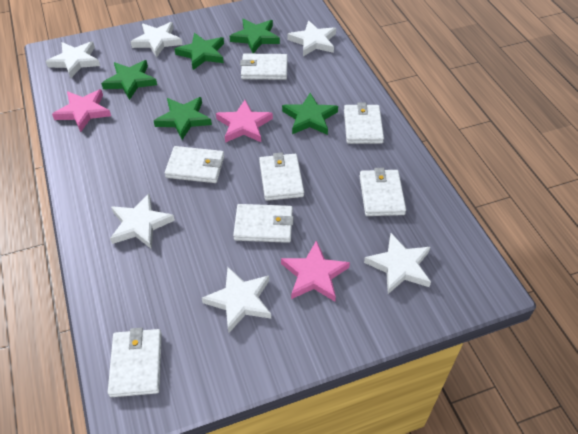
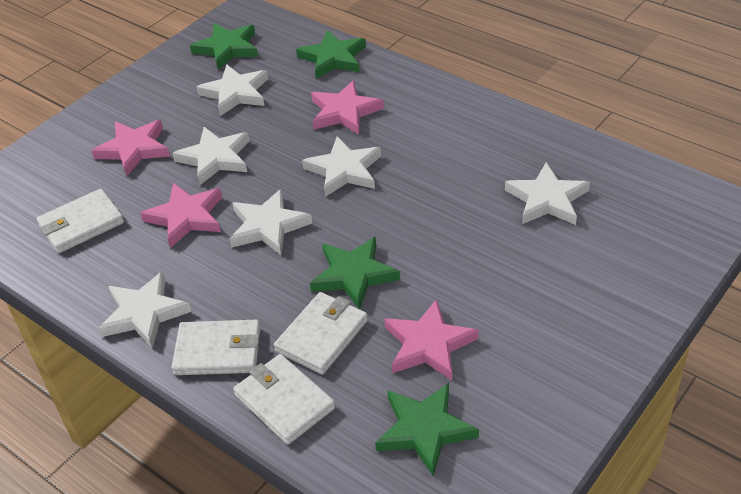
green star: [101,60,157,100] [154,97,212,140] [174,33,224,70] [230,19,280,54] [282,93,338,135] = 5 -> [190,23,258,70] [296,30,366,79] [310,237,400,309] [375,383,479,477] = 4
pink star: [52,89,111,132] [216,100,273,143] [281,240,350,301] = 3 -> [91,120,170,176] [141,183,222,248] [311,80,384,134] [384,299,479,381] = 4
white wallet: [108,328,162,397] [165,146,224,183] [233,204,294,243] [240,54,288,80] [259,153,304,201] [344,103,384,144] [360,168,406,216] = 7 -> [36,189,124,253] [171,320,260,375] [233,354,335,445] [274,292,368,375] = 4

